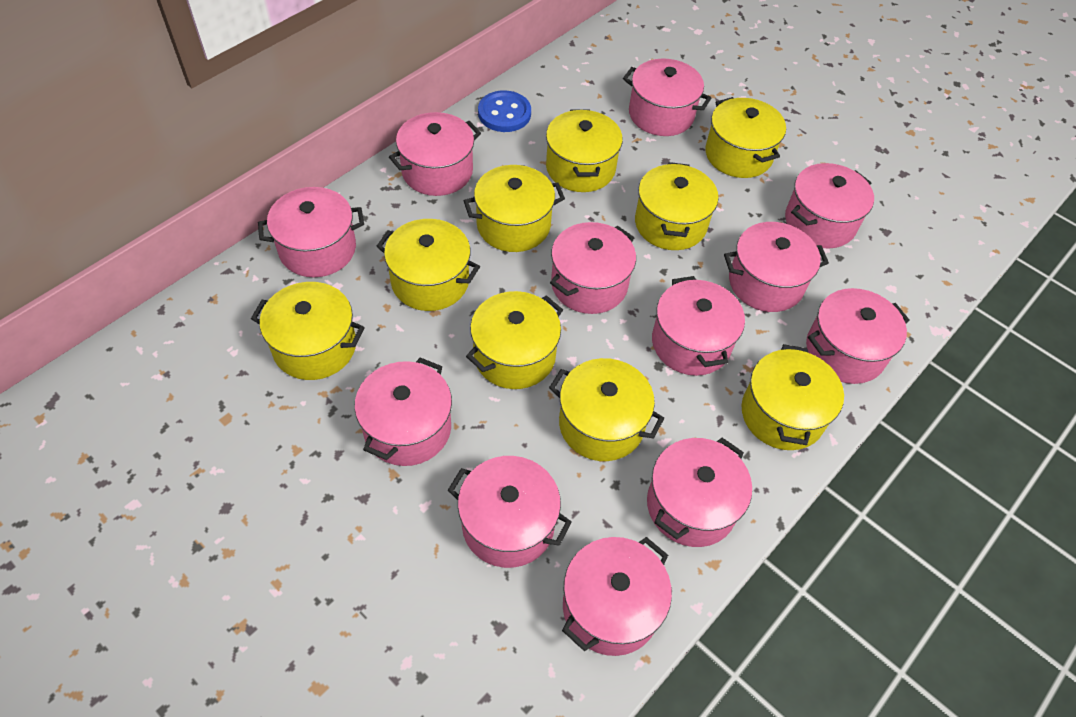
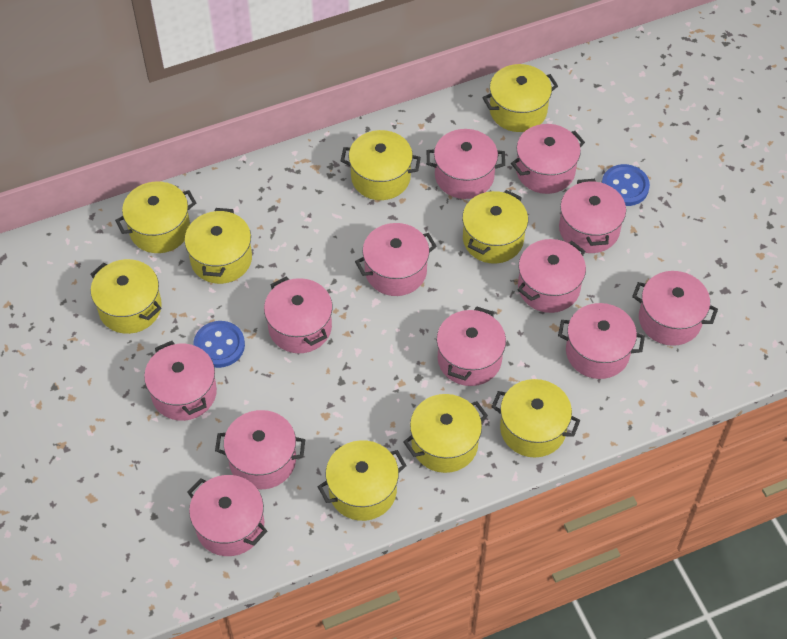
blue button: [478,91,531,132] = 1 -> [193,321,245,368] [602,164,650,206] = 2

